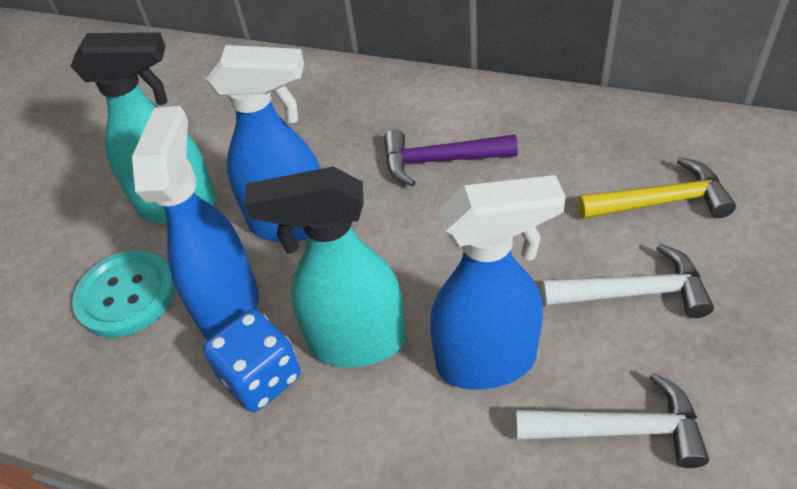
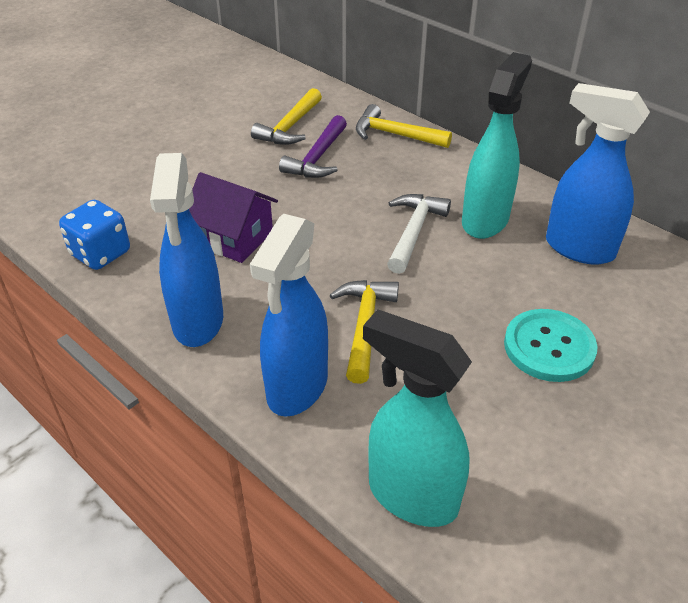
purple house: none = 0 -> [189,172,278,263] = 1
white hammer: [515,372,709,468] [542,244,714,318] = 2 -> [387,194,451,274] = 1
yellow hammer: [578,157,736,219] = 1 -> [251,88,322,145] [330,280,399,384] [356,104,452,148] = 3

